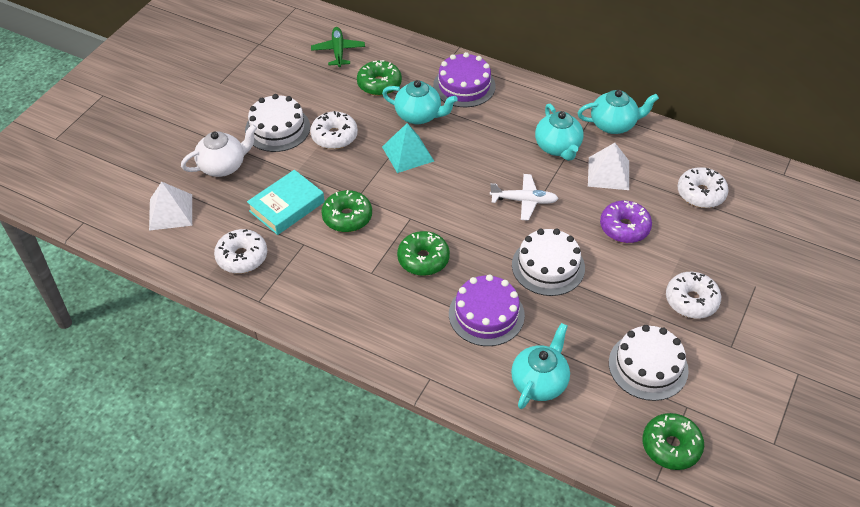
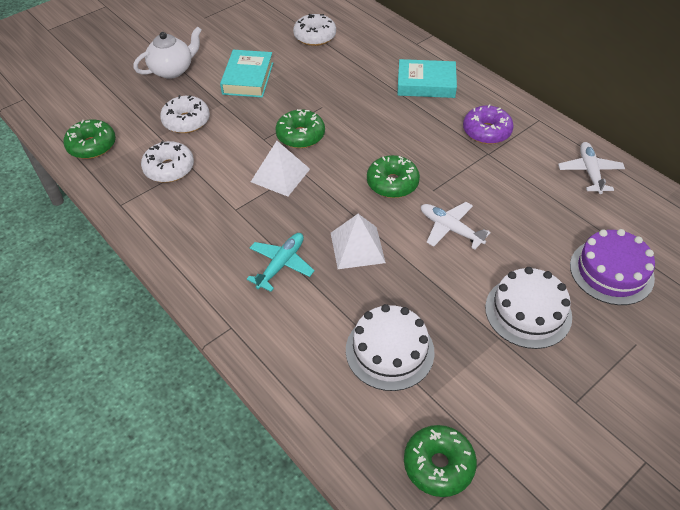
green plane: [311,27,365,67] = 1 -> none = 0
purple cake: [433,52,496,107] [449,274,525,346] = 2 -> [570,229,655,305] = 1
turquoise book: [247,170,325,235] = 1 -> [220,50,273,98] [397,59,457,98] = 2
turquoise plane: none = 0 -> [247,233,315,292] = 1
turquoise pyramid: [382,123,434,173] = 1 -> none = 0
turquoise teapot: [382,80,458,124] [511,323,570,409] [535,104,584,161] [578,90,659,134] = 4 -> none = 0
white cake: [245,94,310,152] [512,228,585,296] [609,325,689,401] = 3 -> [346,304,435,391] [485,267,572,349] = 2
white donut: [214,229,267,274] [310,111,358,149] [666,272,721,319] [677,167,729,208] = 4 -> [141,141,194,183] [160,95,210,133] [293,14,336,46] = 3
white plane: [490,174,559,221] = 1 -> [421,202,491,249] [558,142,625,194] = 2

